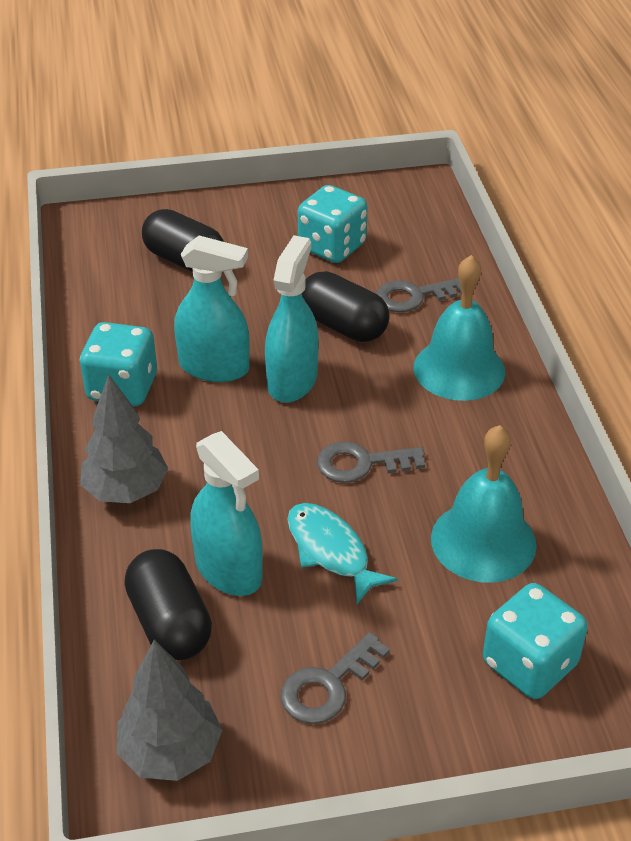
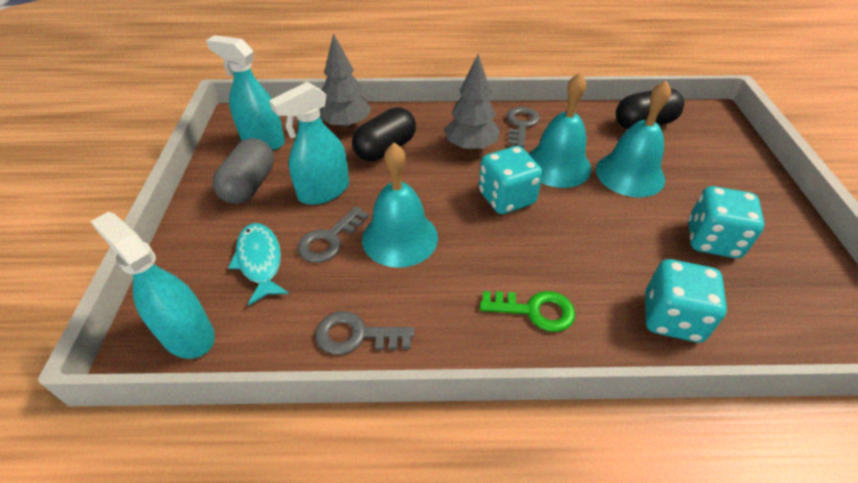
black capsule: [124,549,212,660] [142,209,224,272] [301,271,390,342] = 3 -> [352,107,416,161] [616,88,684,129] = 2
green key: none = 0 -> [480,291,575,332] = 1
grey capsule: none = 0 -> [213,138,274,204] = 1
turquoise bell: [414,255,505,401] [431,425,537,583] = 2 -> [362,143,438,268] [529,72,591,188] [596,80,671,197] = 3

